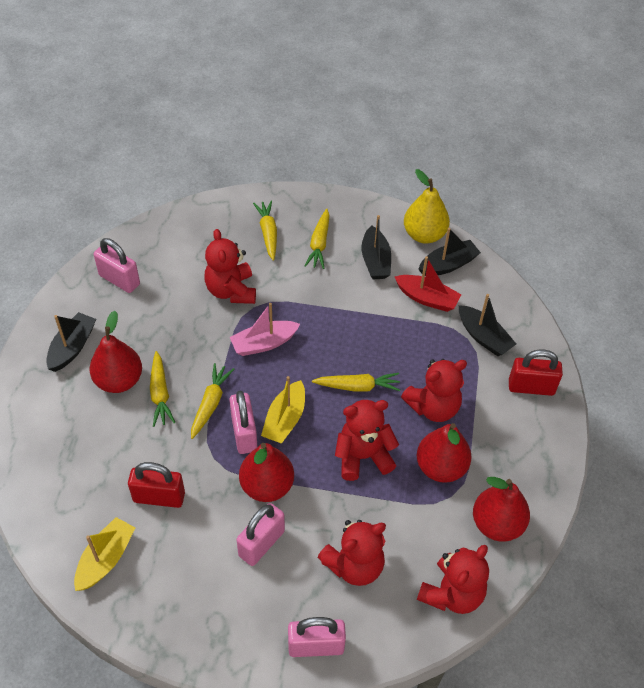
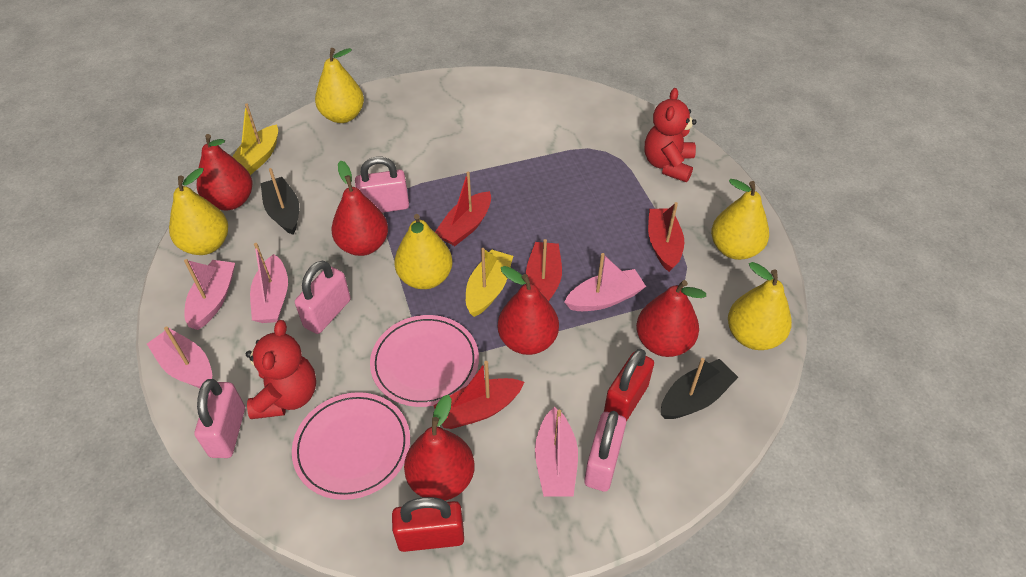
black boat: [46,312,96,372] [362,215,391,280] [419,228,481,276] [459,294,516,356] = 4 -> [261,168,299,235] [661,358,738,419] = 2
pink boat: [230,303,300,356] = 1 -> [147,327,212,388] [184,259,235,330] [250,243,288,323] [535,407,578,497] [564,253,646,311] = 5
pink plate: none = 0 -> [292,392,410,500] [370,315,479,407] = 2
red boat: [395,256,462,312] = 1 -> [433,361,524,429] [435,171,491,246] [526,239,562,301] [648,202,684,272] = 4
red pear: [90,311,142,393] [239,443,294,502] [417,423,472,483] [473,477,530,542] = 4 -> [197,134,252,210] [331,161,388,256] [404,395,475,501] [498,266,559,355] [636,280,706,357] = 5
red teddy bear: [205,229,256,304] [317,520,386,586] [335,400,399,481] [401,359,467,422] [417,545,489,614] = 5 -> [246,320,316,419] [645,88,697,182] = 2
yellow carrot: [150,351,176,427] [191,363,234,439] [253,201,277,261] [305,209,330,269] [312,373,400,392] = 5 -> none = 0
yellow pear: [404,169,450,244] = 1 -> [169,168,228,255] [315,48,364,123] [394,214,453,289] [711,179,769,260] [728,262,792,350] = 5

